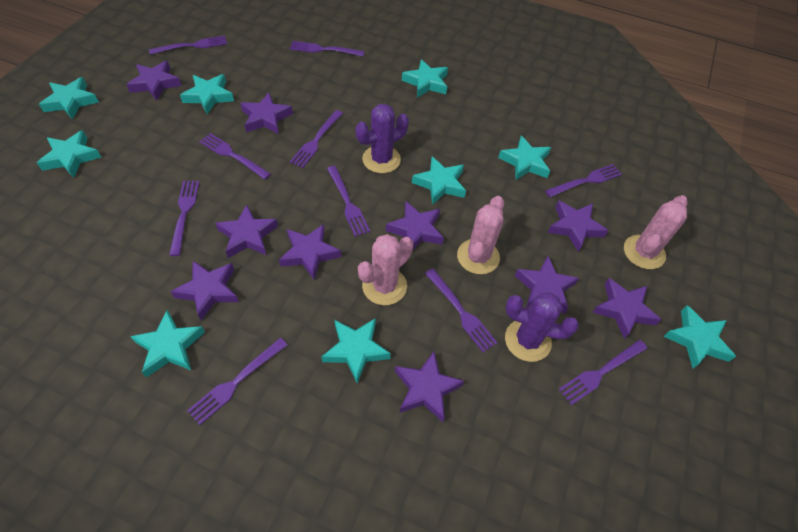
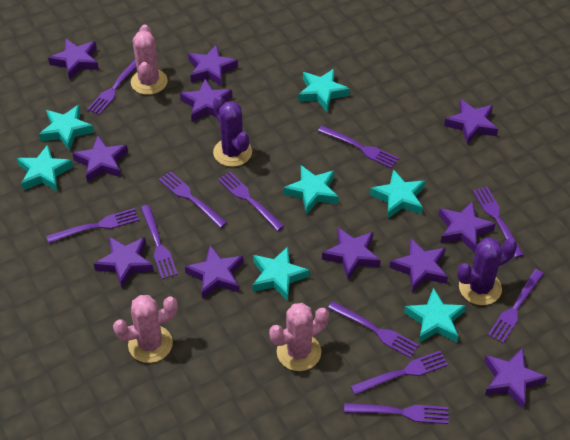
purple fork: [149,35,227,55] [169,181,199,256] [187,338,288,425] [199,133,271,180] [290,41,365,56] [290,110,343,168] [327,166,370,236] [425,268,497,352] [545,164,622,197] [558,340,647,405] = 10 -> [46,208,139,243] [87,60,136,115] [141,205,178,279] [159,171,227,228] [218,172,284,231] [318,126,399,169] [328,301,419,358] [344,403,448,424] [350,351,448,395] [473,186,524,258] [488,269,544,343] = 11
purple star: [126,61,182,101] [171,261,239,320] [215,204,278,258] [240,93,293,134] [279,224,341,280] [386,201,444,251] [395,351,464,422] [515,256,579,314] [547,200,609,252] [592,278,661,339] = 10 -> [48,39,99,80] [72,136,128,183] [94,237,154,288] [180,79,232,122] [185,245,243,299] [188,44,238,87] [322,228,381,280] [390,239,448,292] [439,201,496,253] [444,99,498,144] [484,348,547,409] = 11
turquoise star: [37,130,101,178] [39,77,99,120] [130,310,205,378] [180,74,234,114] [321,318,391,383] [402,59,448,98] [412,157,466,205] [498,136,551,180] [663,305,736,368] = 9 -> [17,144,73,191] [39,105,94,151] [252,246,310,301] [283,165,339,214] [298,69,350,112] [370,169,425,218] [404,288,466,343] = 7

